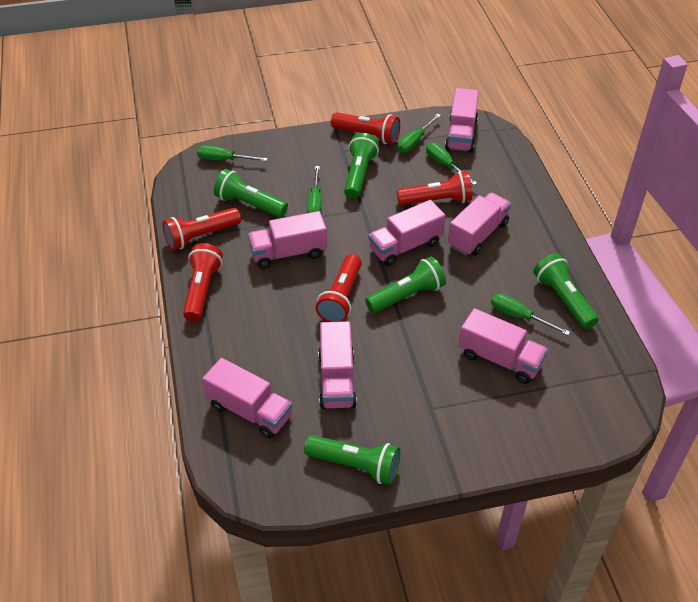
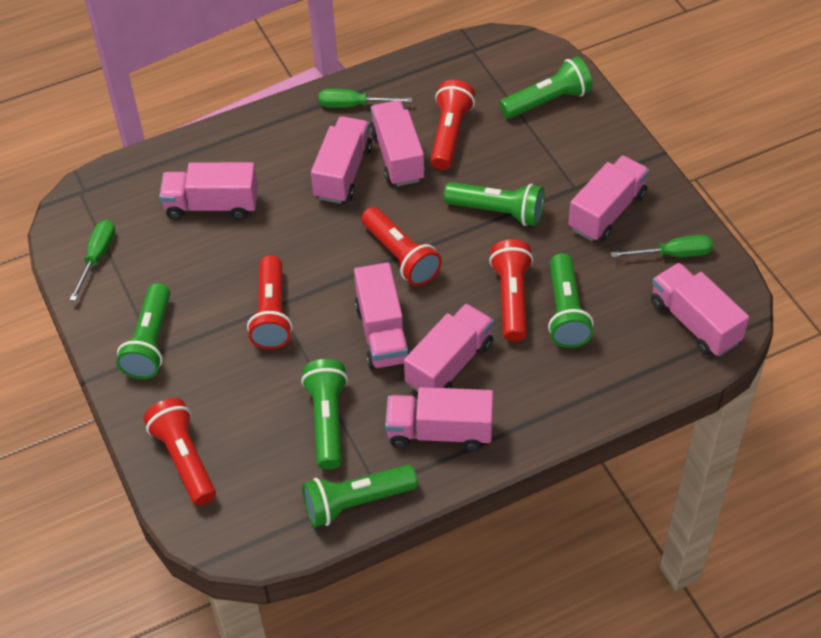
green flashlight: [214,169,288,217] [304,435,400,485] [344,133,379,199] [365,257,446,313] [533,253,599,329] = 5 -> [116,283,170,379] [301,359,348,470] [302,465,418,527] [444,182,544,226] [500,56,593,119] [548,253,594,348] = 6
green screwdriver: [197,145,268,161] [307,166,322,213] [398,114,441,153] [426,143,477,185] [491,293,570,335] = 5 -> [70,220,115,301] [319,89,412,108] [611,235,713,258] = 3
pink truck: [202,358,292,439] [248,211,327,269] [318,321,357,409] [368,200,446,266] [445,88,479,153] [448,192,511,256] [459,308,548,384] = 7 -> [159,162,258,220] [311,116,372,204] [354,262,411,369] [370,100,425,186] [385,387,493,451] [404,304,494,392] [568,156,650,241] [651,263,749,357] = 8

